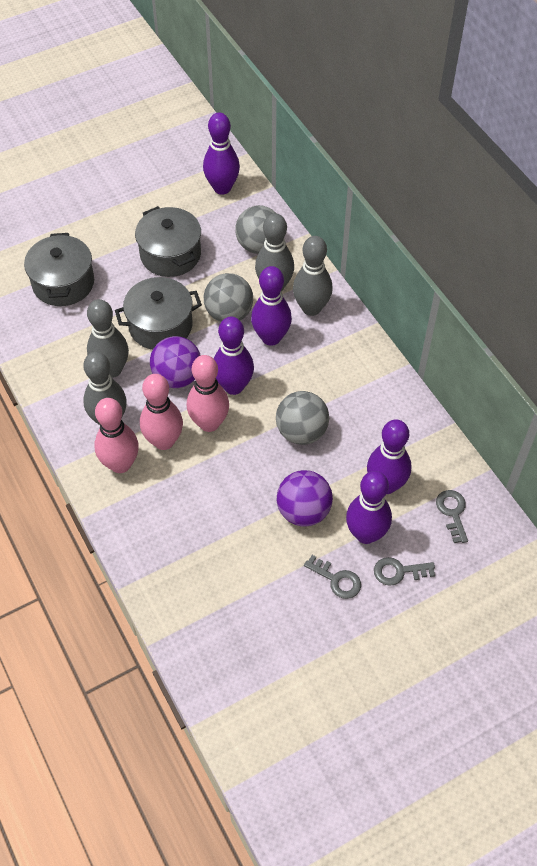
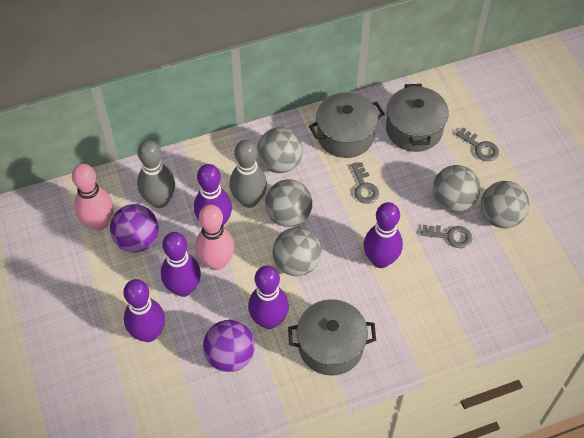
grey ball: [204,273,253,322] [235,205,277,254] [276,391,329,445] = 3 -> [257,127,303,173] [265,179,312,227] [273,227,321,276] [433,165,480,212] [481,181,529,228] = 5
grey bowling pin: [83,352,127,425] [87,299,129,378] [255,213,294,292] [293,236,333,316] = 4 -> [137,140,175,208] [229,140,267,208] = 2
pink bowling pin: [94,398,139,473] [140,374,183,450] [187,355,229,432] = 3 -> [72,164,113,231] [195,205,235,270] = 2

